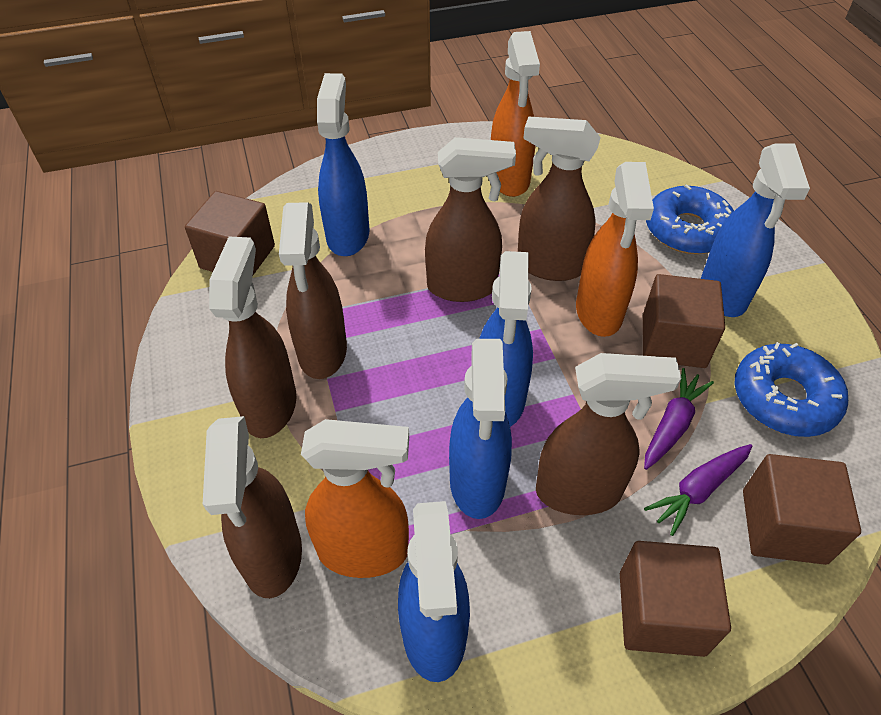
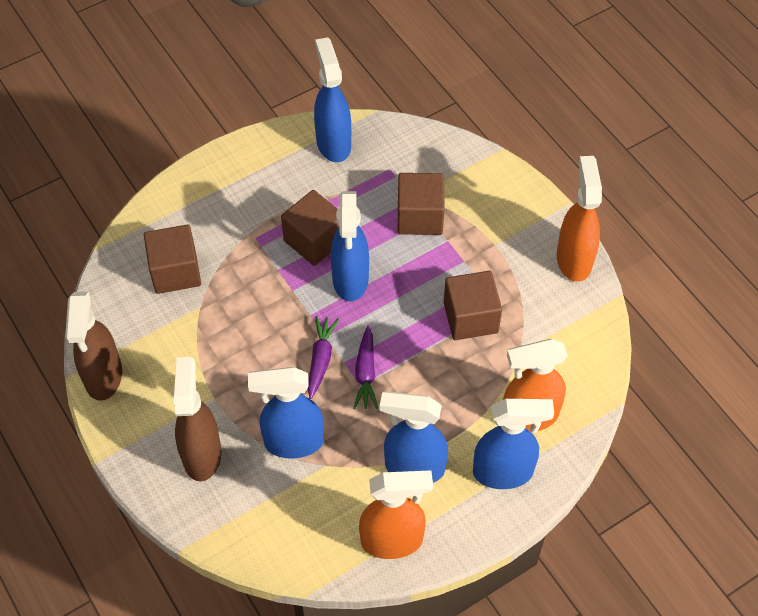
blue donut: [646,184,734,254] [734,342,848,437] = 2 -> none = 0
brown spray bottle: [203,416,302,598] [209,237,296,438] [279,202,347,379] [425,137,516,302] [518,117,601,281] [536,353,681,515] = 6 -> [65,292,122,401] [173,357,222,481] = 2

